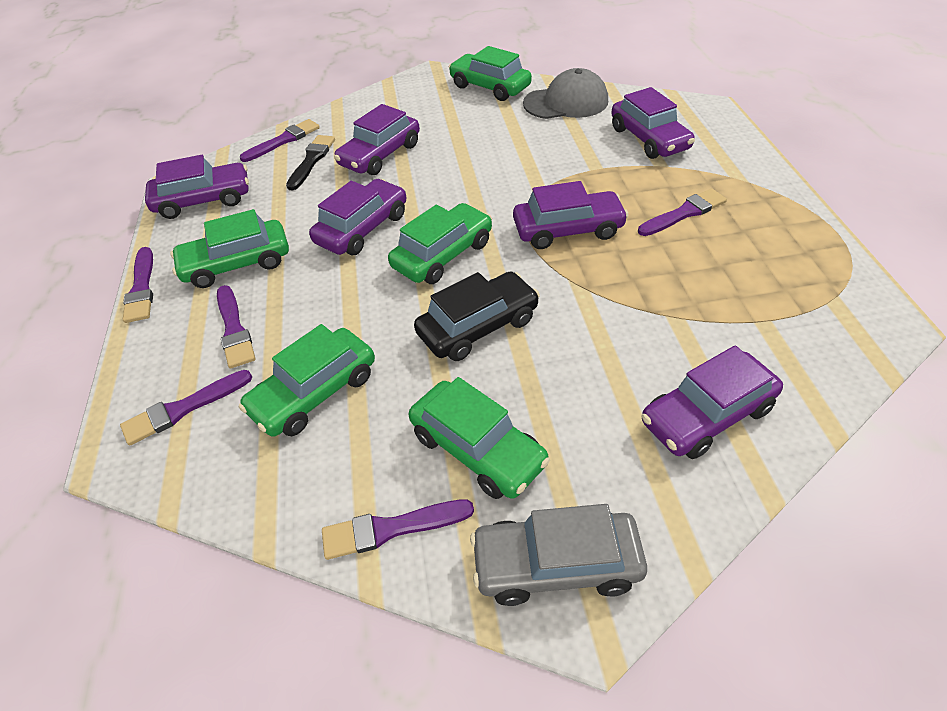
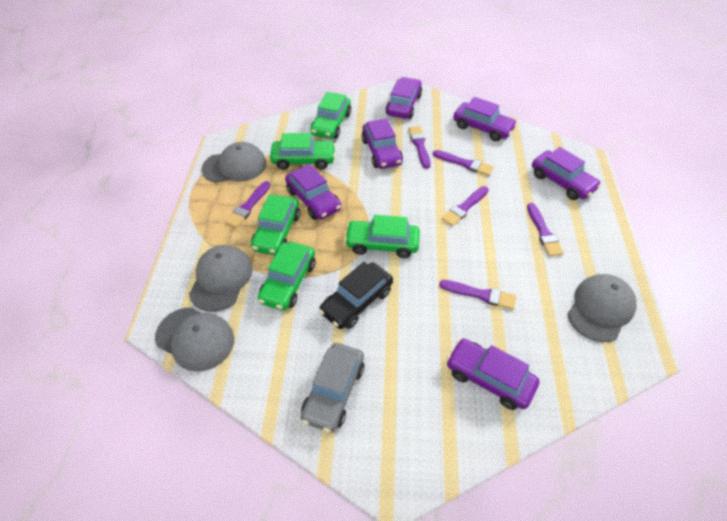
black brush: [286,135,335,190] = 1 -> none = 0
grey cap: [523,68,608,119] = 1 -> [155,307,234,372] [189,245,253,312] [202,142,266,183] [568,274,637,342] = 4

